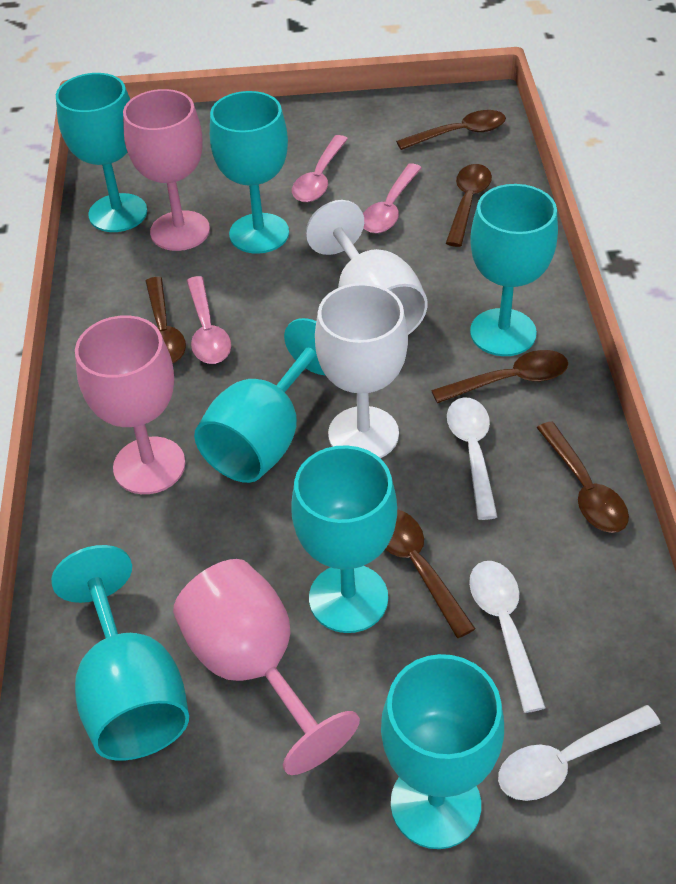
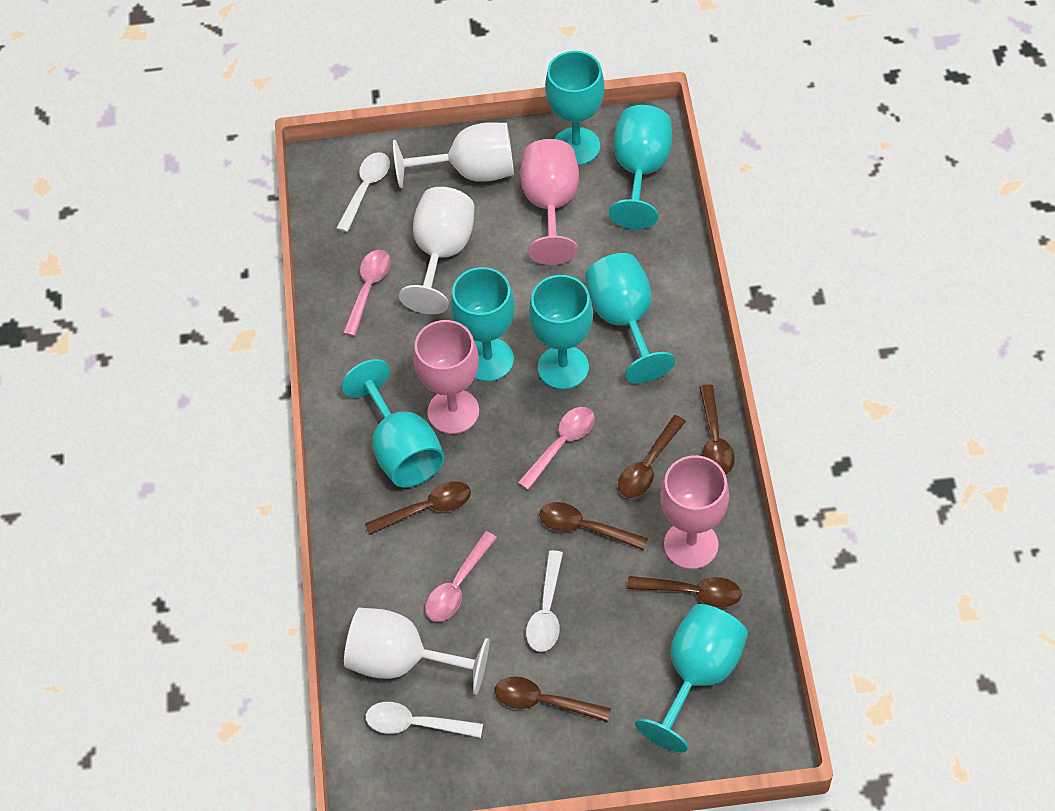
white goblet: [306,200,427,335] [315,283,408,458] = 2 -> [344,608,489,695] [393,123,514,188] [399,187,475,314] = 3

